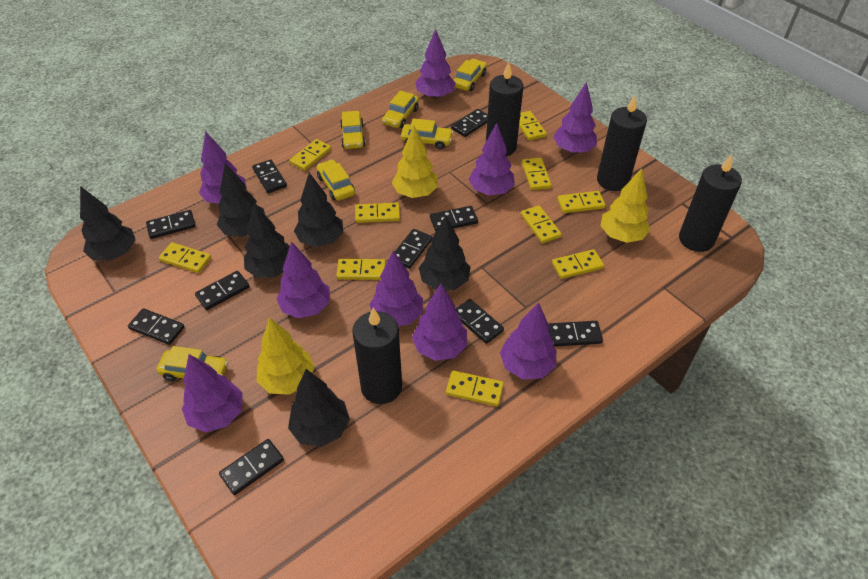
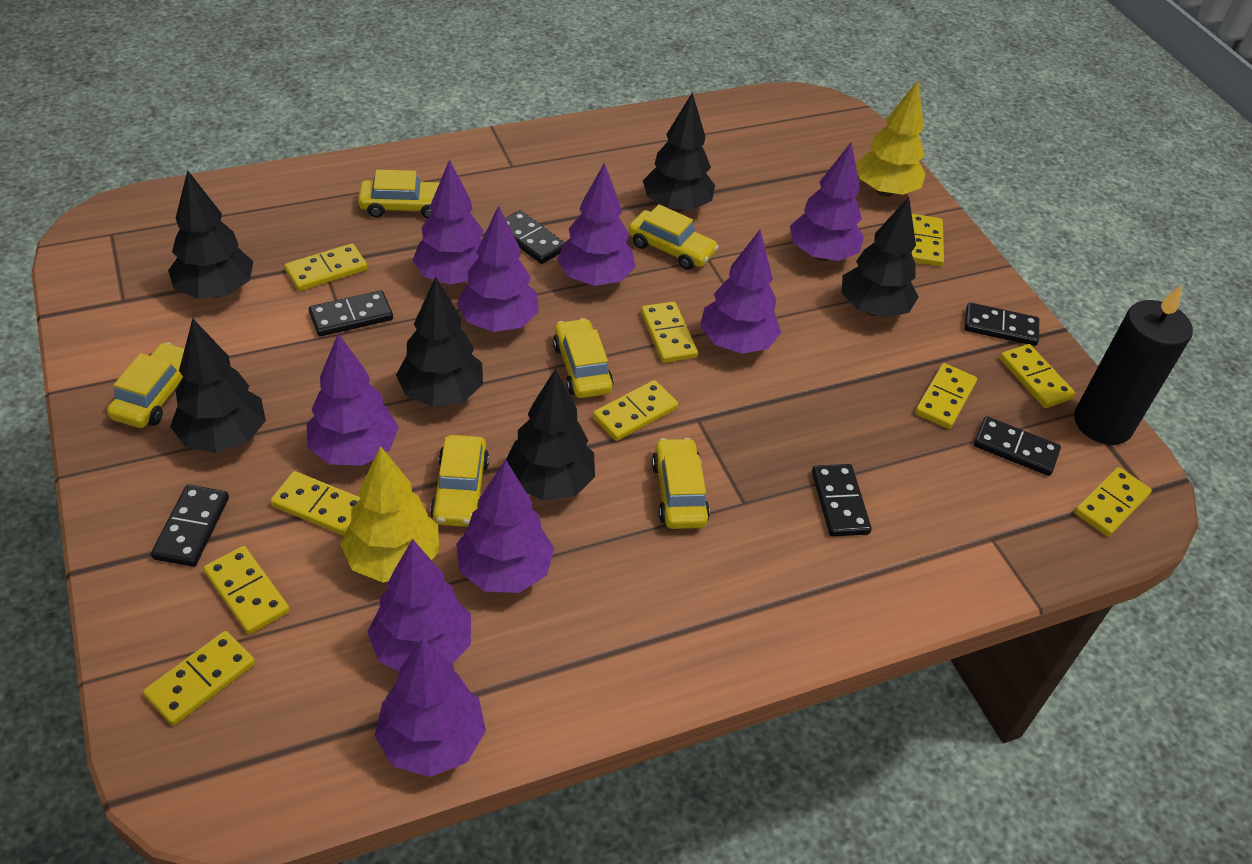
black candle: [352,308,402,404] [486,62,523,156] [597,95,647,191] [679,154,742,252] = 4 -> [1074,285,1193,445] = 1
black domino: [128,308,185,345] [146,210,196,239] [195,271,250,310] [219,439,284,495] [252,159,287,193] [395,229,432,269] [430,206,478,231] [451,109,488,137] [455,299,504,344] [549,321,603,347] = 10 -> [151,485,229,567] [309,290,393,337] [505,210,565,264] [812,464,872,537] [965,302,1039,346] [974,416,1061,476] = 6
yellow tree: [257,317,315,395] [392,126,438,198] [600,168,651,243] = 3 -> [340,446,439,583] [856,81,925,197] = 2

